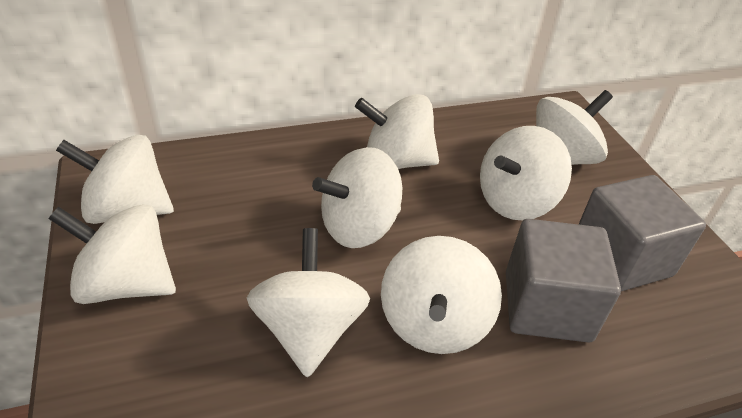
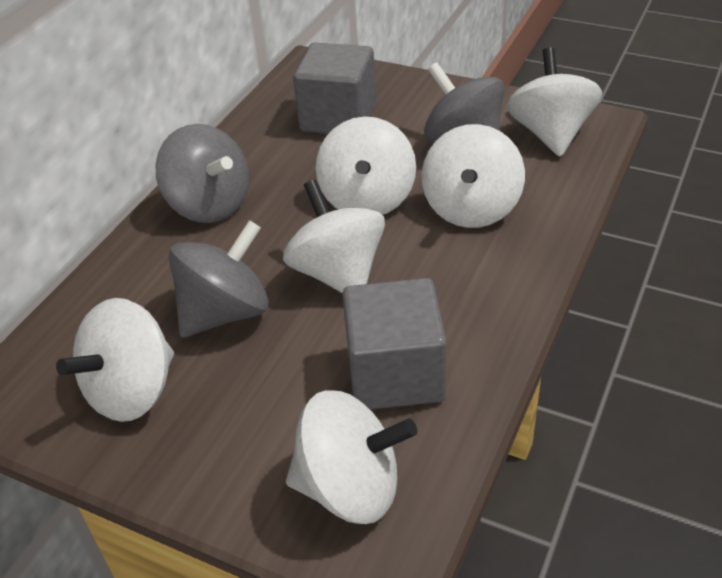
grey spinning top: none = 0 -> [156,124,249,223] [168,220,269,338] [424,62,504,142] = 3
white spinning top: [48,204,176,304] [56,135,174,224] [247,228,370,378] [312,147,402,248] [355,94,439,169] [381,236,502,354] [480,126,572,220] [536,90,613,165] = 8 -> [56,298,174,422] [283,180,385,293] [286,390,417,524] [316,116,416,215] [422,124,525,228] [507,47,602,157] = 6

